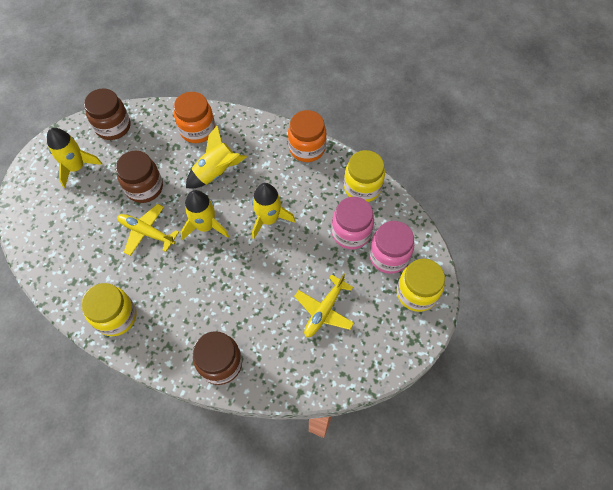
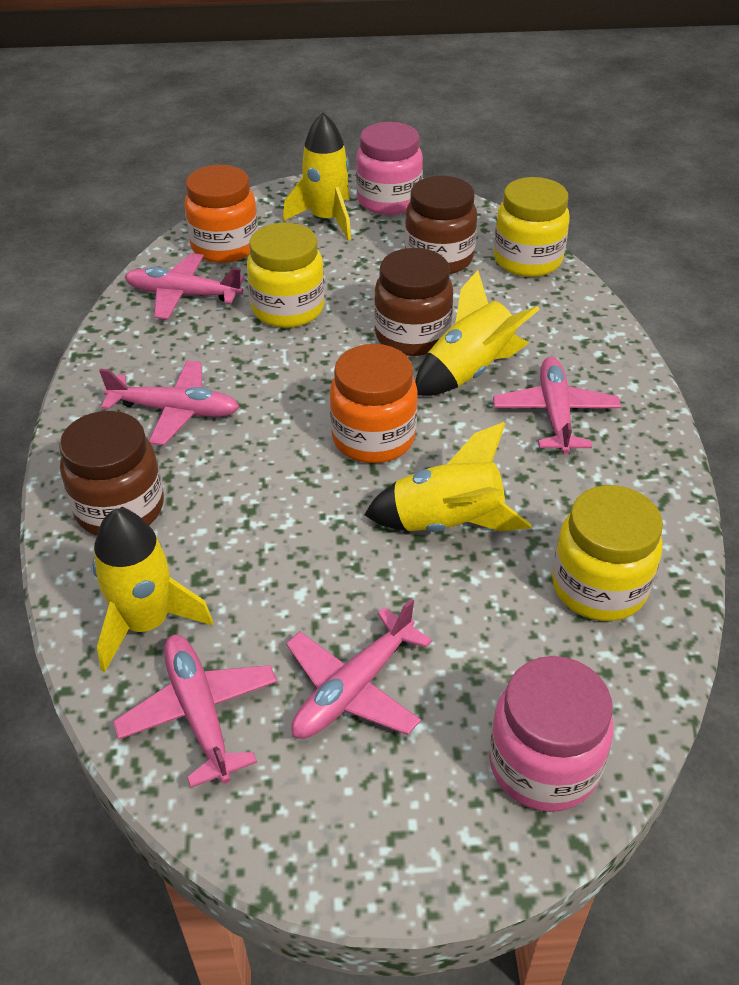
pink plane: none = 0 -> [99,360,239,446] [113,634,277,788] [125,253,244,319] [286,599,432,739] [493,357,621,454] = 5
yellow plane: [117,204,179,256] [294,273,354,337] = 2 -> none = 0

